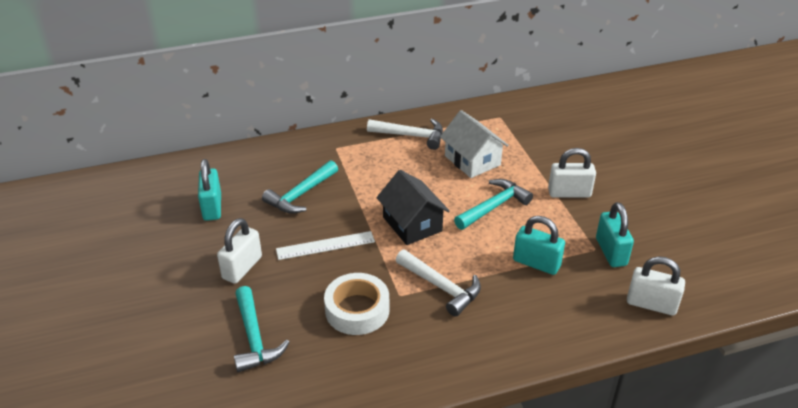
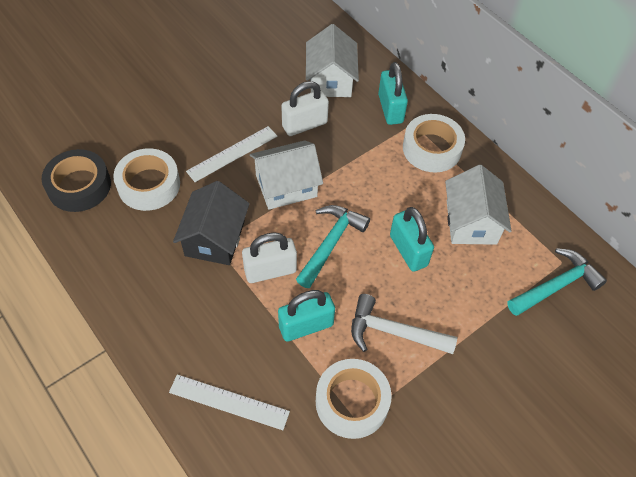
black tape: none = 0 -> [42,149,111,212] = 1
turquoise hammer: [234,286,290,372] [262,160,338,214] [454,179,533,230] = 3 -> [296,205,370,288] [507,248,607,316] = 2
white hammer: [367,119,443,150] [396,250,481,317] = 2 -> [351,294,457,354] = 1
white house: [440,110,509,178] = 1 -> [250,140,323,210] [306,24,359,97] [445,165,512,245] = 3
white padlock: [217,218,262,284] [548,148,596,198] [627,256,685,316] = 3 -> [242,232,297,283] [281,81,329,136] = 2
white ruler: [276,231,375,260] = 1 -> [169,374,290,430] [186,126,277,182] = 2
white tape: [324,273,389,335] = 1 -> [113,148,180,211] [316,359,392,439] [403,114,465,172] = 3

